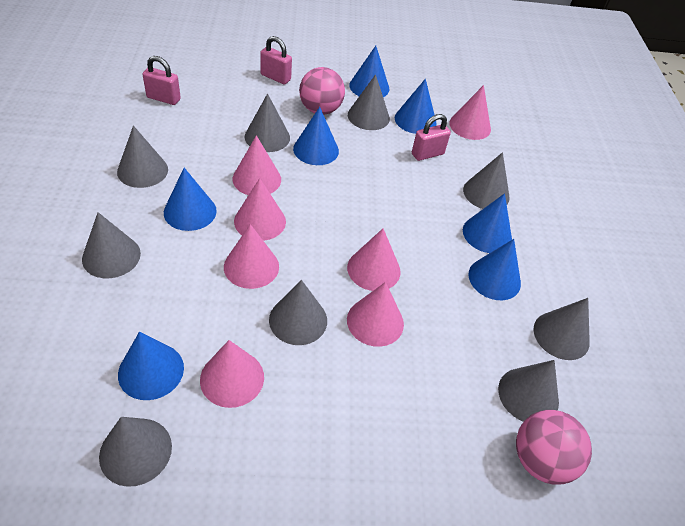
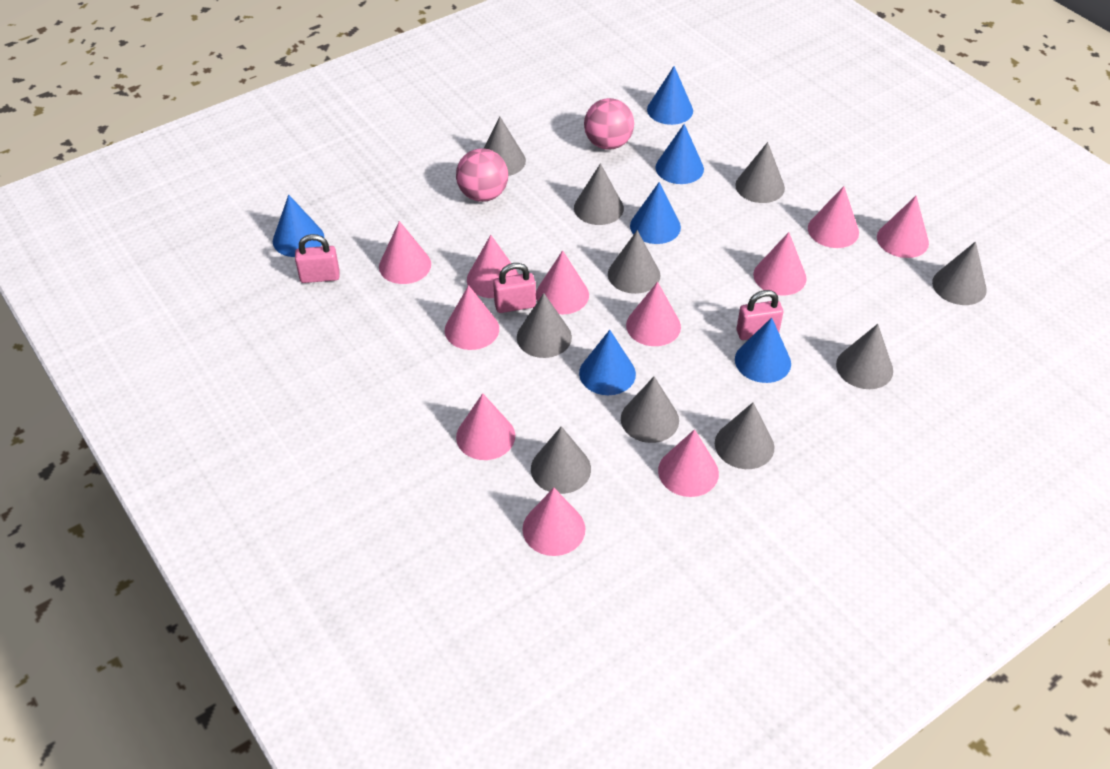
blue cone: [118,331,184,400] [164,168,217,231] [293,107,339,165] [349,46,389,97] [395,79,436,134] [463,193,512,253] [468,239,521,300] = 7 -> [273,195,324,257] [579,330,636,395] [630,182,681,244] [647,66,693,125] [655,124,704,184] [735,317,791,383] = 6
grey cone: [82,212,141,278] [99,417,172,487] [117,125,168,188] [245,93,290,152] [269,280,327,345] [348,74,390,130] [463,152,510,209] [498,360,559,422] [534,298,590,360] = 9 -> [483,117,526,176] [517,293,572,358] [531,426,591,494] [574,163,624,225] [608,230,661,294] [621,376,679,443] [715,402,774,469] [735,142,785,203] [836,324,893,389] [932,241,987,305] = 10
pink cone: [200,340,264,408] [224,224,279,289] [232,135,281,195] [234,178,286,241] [347,229,401,291] [347,282,404,347] [449,85,491,140] = 7 -> [379,221,431,284] [445,285,499,350] [456,393,515,460] [467,235,519,298] [522,488,585,556] [536,250,589,314] [626,282,681,346] [658,429,719,497] [753,232,807,295] [808,186,859,248] [877,196,929,258] = 11

